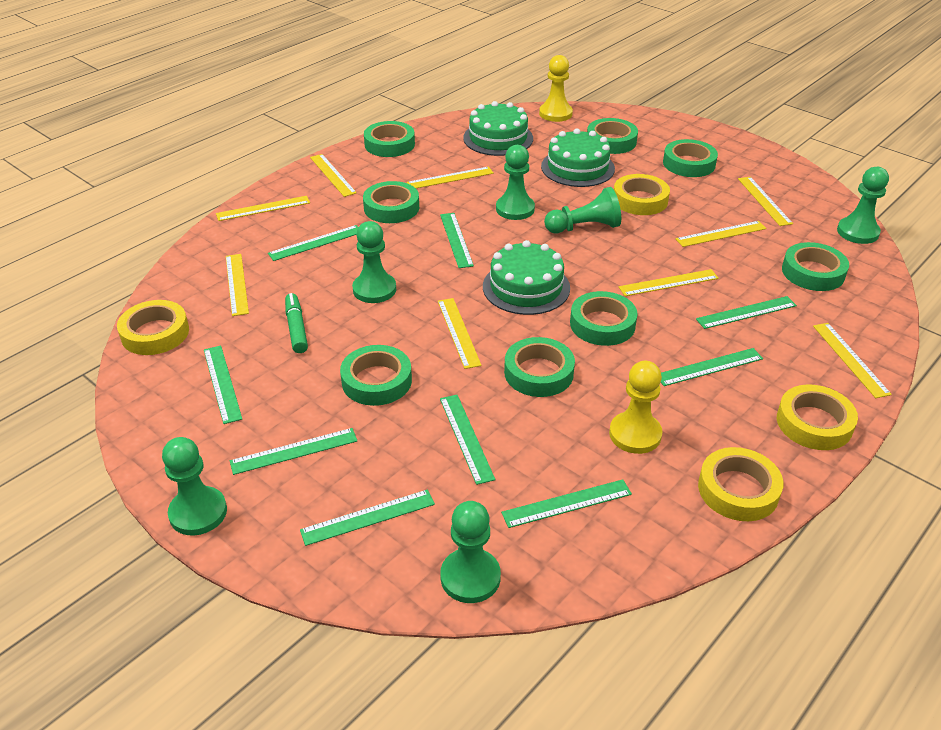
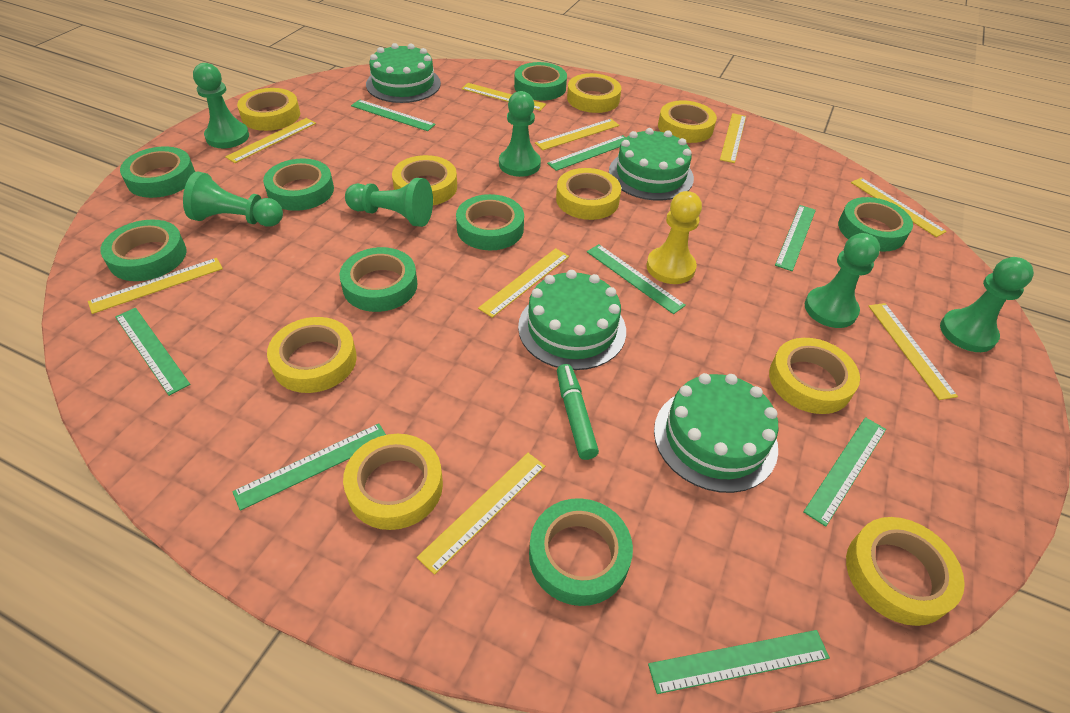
green cake: [463,101,533,156] [483,240,570,315] [541,129,615,187] = 3 -> [366,43,441,103] [518,270,626,370] [609,128,694,200] [654,373,779,493] = 4
green ruler: [204,346,242,424] [230,428,358,475] [268,225,358,261] [300,489,435,546] [440,213,474,268] [440,395,495,485] [501,479,632,528] [661,348,763,386] [696,296,797,329] = 9 -> [115,308,190,396] [232,423,386,511] [351,99,436,131] [547,135,626,171] [587,244,686,314] [648,630,830,694] [775,205,816,271] [803,417,886,527] = 8
yellow pawn: [539,55,573,122] [609,361,663,454] = 2 -> [646,191,702,284] = 1
yellow tape: [117,300,189,355] [614,174,670,215] [698,447,783,521] [777,384,858,450] = 4 -> [237,88,300,131] [267,317,357,393] [343,434,443,530] [392,155,457,205] [556,168,621,220] [567,73,621,113] [658,101,717,143] [769,338,860,414] [846,517,965,626] = 9

